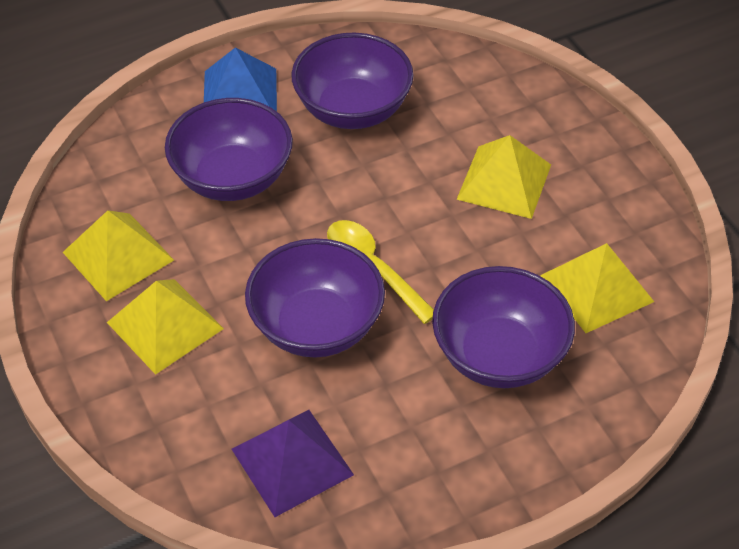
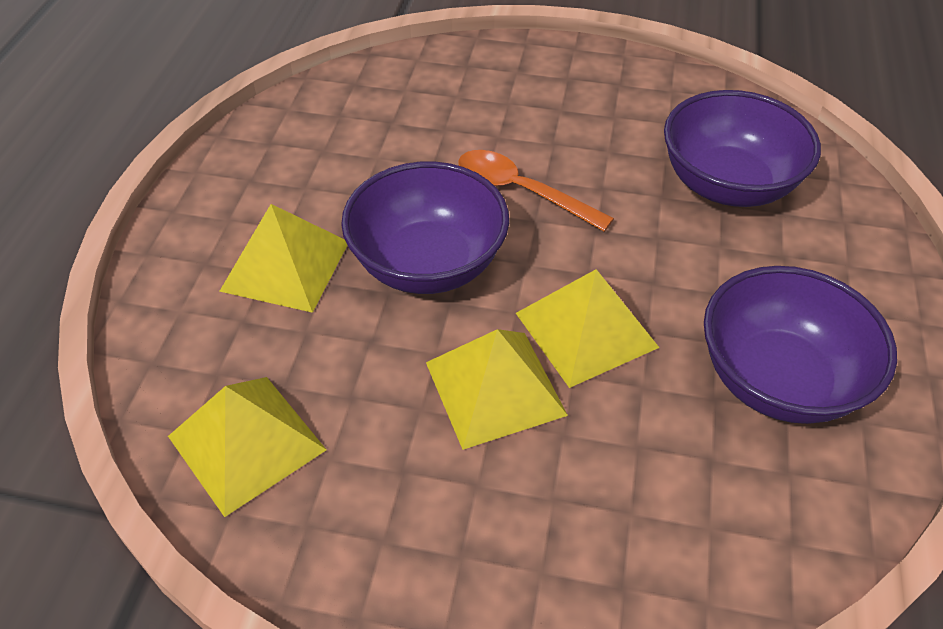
blue pyramid: [204,48,277,111] = 1 -> none = 0
orange spoon: none = 0 -> [458,150,614,232] = 1
purple bowl: [165,98,293,201] [245,238,385,358] [291,33,414,129] [432,266,575,388] = 4 -> [341,161,509,294] [664,90,821,207] [704,266,897,424] = 3
purple pyramid: [232,410,354,517] = 1 -> none = 0
yellow spoon: [327,220,434,324] = 1 -> none = 0

